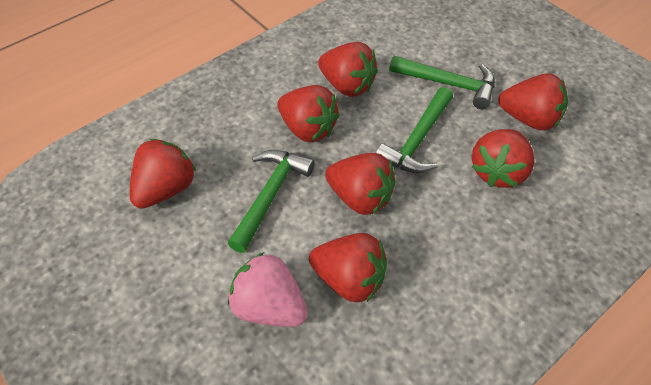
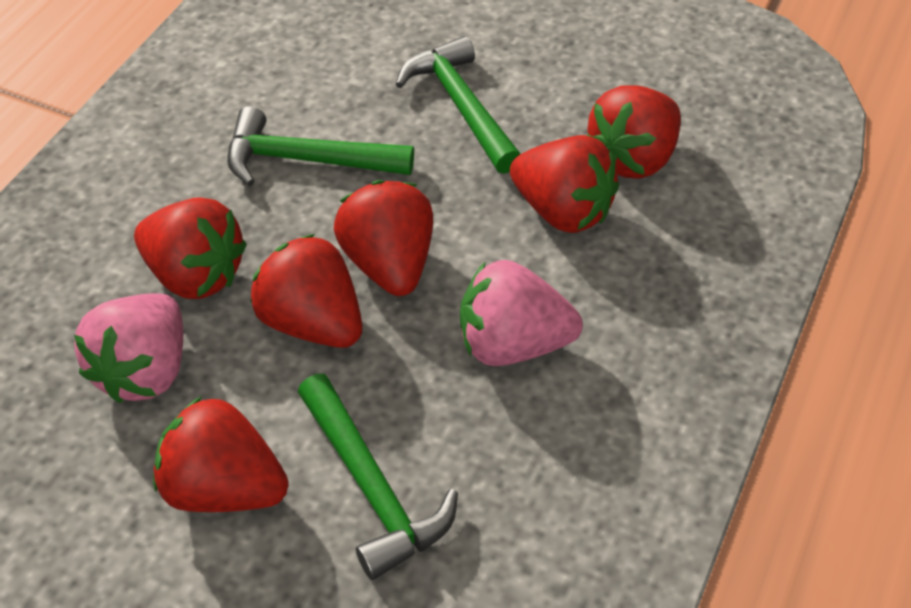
pink strawberry: [228,252,308,327] = 1 -> [74,293,183,403] [460,260,583,366] = 2
red strawberry: [129,139,196,209] [277,85,339,142] [309,233,387,302] [318,42,378,97] [325,153,396,215] [472,129,535,188] [498,73,568,131] = 7 -> [134,197,247,299] [153,396,289,512] [250,234,362,348] [334,180,433,296] [510,135,619,233] [587,85,681,178] = 6

